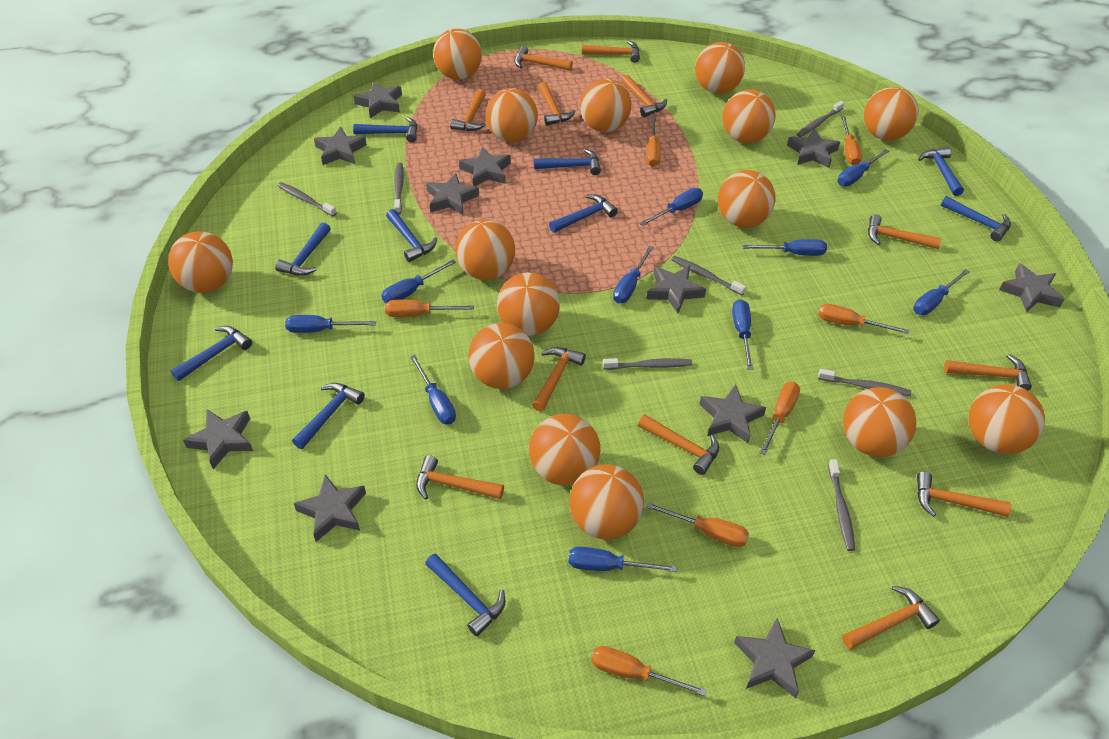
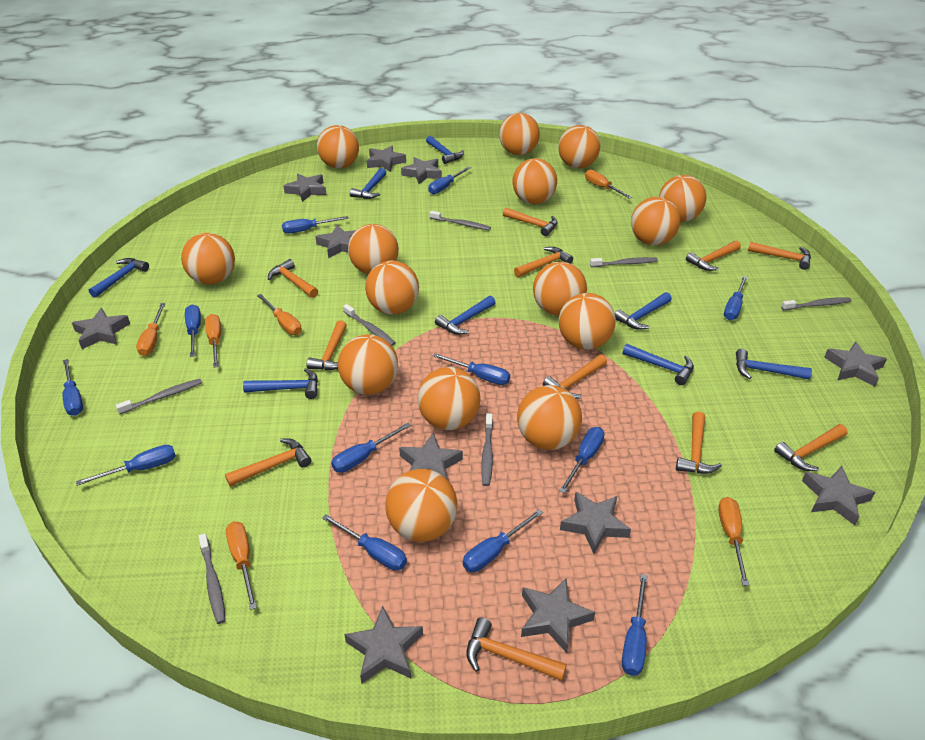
blue hammer: [171,326,252,381] [275,222,331,276] [292,383,365,449] [353,117,417,142] [386,209,437,262] [425,553,506,636] [534,149,601,175] [549,194,618,233] [918,147,964,196] [941,196,1011,242] = 10 -> [89,258,149,298] [243,368,318,399] [350,168,386,199] [426,136,464,164] [435,296,496,335] [615,292,672,330] [623,344,694,385] [736,349,812,380] = 8
blue screwdriver: [285,315,376,333] [381,259,456,303] [410,355,456,424] [569,547,677,572] [613,246,654,303] [640,188,703,226] [732,299,753,370] [743,239,827,256] [838,149,889,186] [913,269,970,315] = 10 -> [63,359,83,416] [76,445,176,486] [185,304,201,357] [282,216,349,233] [322,514,407,570] [331,423,411,473] [428,166,471,194] [433,353,510,385] [463,509,543,572] [559,427,605,493] [622,574,648,676] [724,276,747,320] = 12
orange hammer: [416,455,504,500] [450,89,486,131] [514,46,573,71] [532,347,586,412] [538,82,576,126] [582,41,640,63] [621,75,667,117] [638,414,719,475] [842,586,940,649] [868,215,941,249] [917,471,1011,517] [944,354,1032,391] = 12 -> [225,438,311,487] [268,259,318,298] [307,320,347,370] [466,618,567,681] [503,208,558,236] [514,247,573,277] [543,354,607,399] [676,412,722,474] [686,240,741,271] [748,242,811,270] [774,424,848,471] = 11
orange screwdriver: [385,299,474,317] [591,646,707,696] [646,117,661,167] [646,502,749,547] [760,382,800,455] [818,304,909,334] [841,116,862,165] = 7 -> [136,303,165,356] [205,314,221,367] [226,521,257,610] [257,294,302,335] [585,169,632,199] [718,497,749,586] = 6

